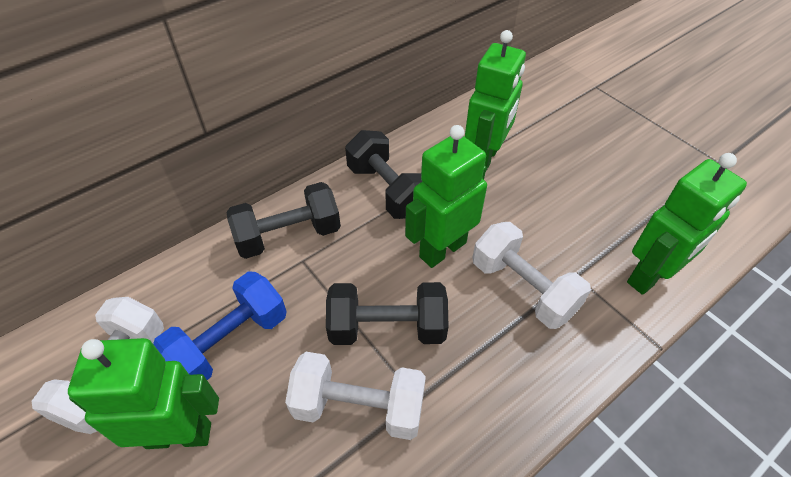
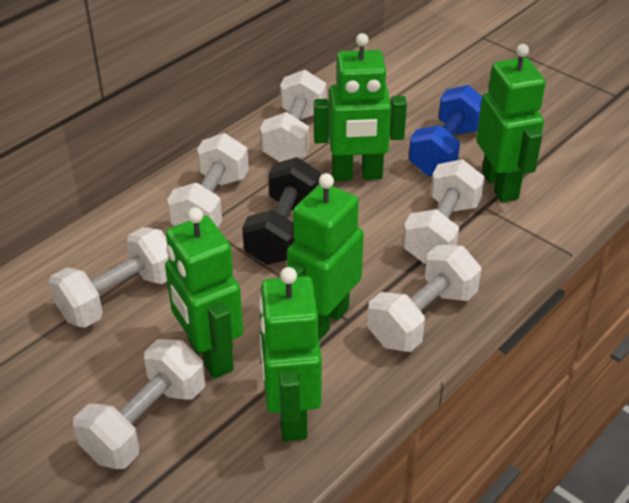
black dumbbell: [227,182,341,259] [326,282,449,345] [345,130,422,219] = 3 -> [242,157,320,265] = 1
green robot: [68,338,219,449] [405,125,487,268] [465,30,526,173] [627,153,747,295] = 4 -> [165,207,243,379] [258,267,322,441] [285,173,364,341] [314,33,407,181] [477,44,546,202] = 5
white dumbbell: [32,297,164,434] [285,352,426,440] [472,222,591,329] = 3 -> [49,227,169,328] [73,339,205,469] [167,133,249,228] [260,70,326,162] [367,245,481,352] [403,159,485,264] = 6

